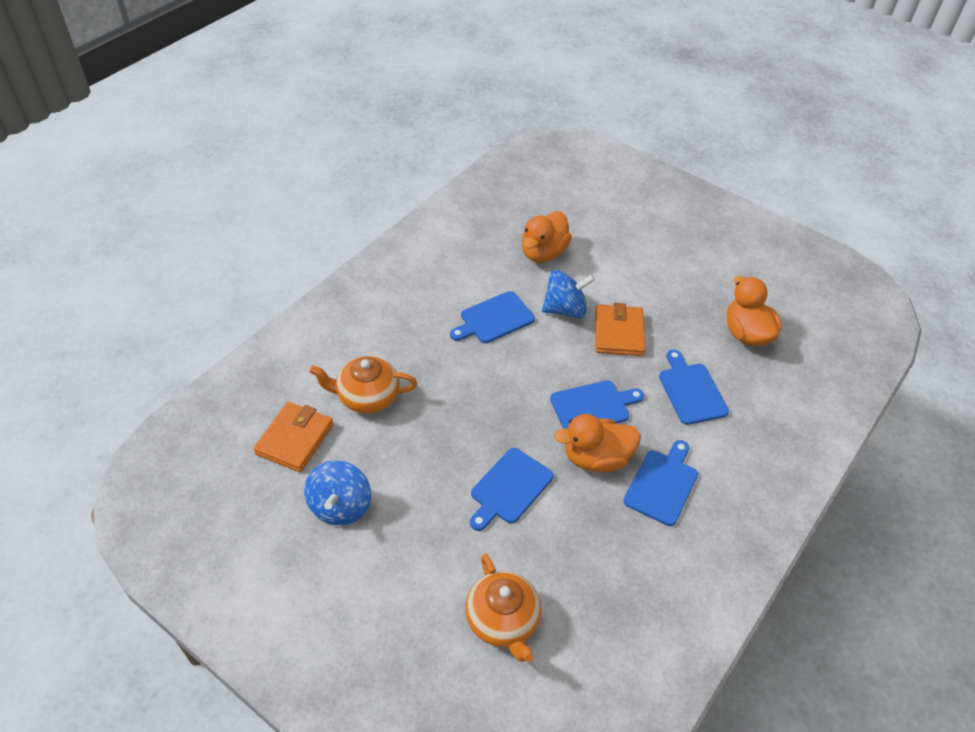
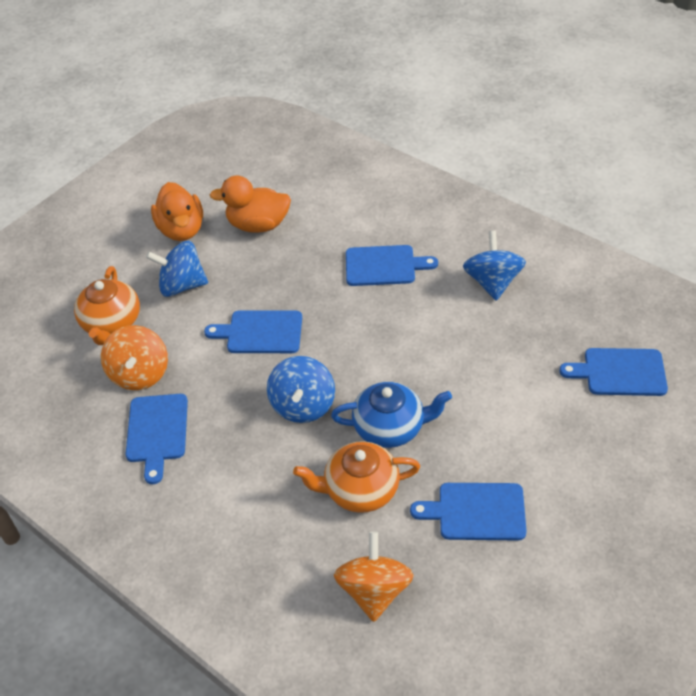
blue spinning top: [304,460,371,525] [542,270,595,318] = 2 -> [146,241,208,297] [267,356,335,423] [463,231,526,301] = 3
blue teapot: none = 0 -> [331,382,452,448] = 1
orange duck: [522,211,572,263] [554,414,641,472] [727,276,782,346] = 3 -> [151,182,203,241] [210,175,291,233] = 2
orange spinning top: none = 0 -> [101,325,168,390] [334,532,414,622] = 2
orange wallet: [254,402,333,472] [595,303,645,356] = 2 -> none = 0

